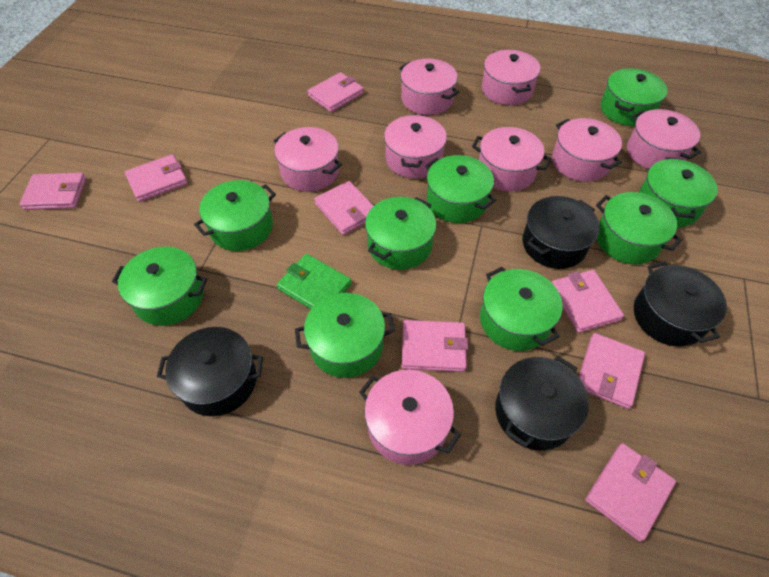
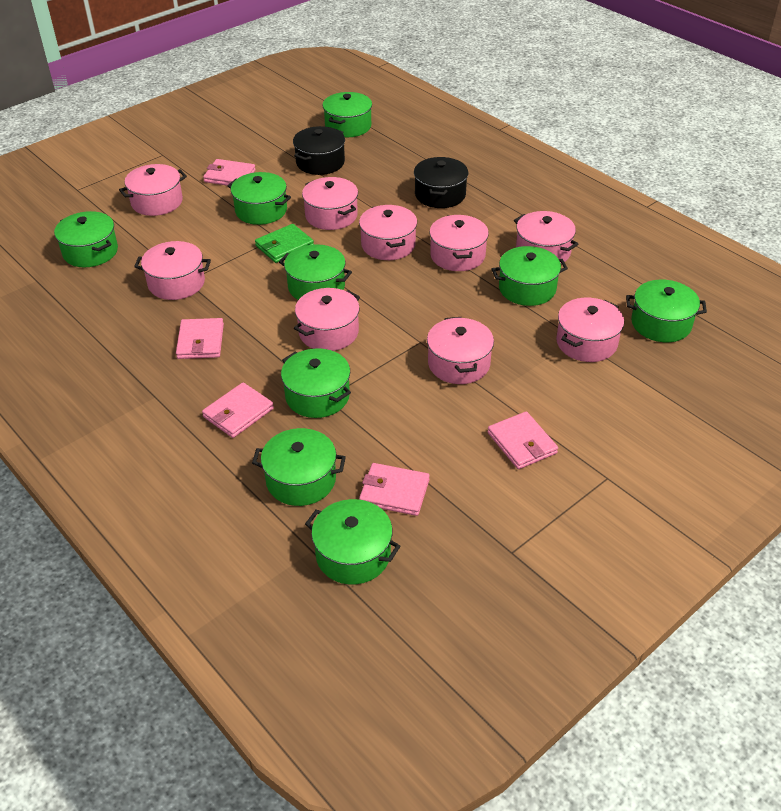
black pot: [157,327,263,416] [495,356,589,451] [523,196,600,269] [634,262,727,347] = 4 -> [293,126,345,175] [414,157,468,208] = 2
pink pot: [273,127,342,192] [359,370,461,465] [384,114,447,178] [399,58,459,115] [472,127,551,192] [482,50,540,105] [552,118,622,182] [627,109,701,169] = 8 -> [119,164,187,216] [134,241,211,300] [294,288,360,351] [302,177,358,230] [359,205,417,260] [427,317,494,384] [429,215,489,271] [514,211,578,264] [556,298,624,362] = 9
pink wallet: [19,173,86,210] [125,154,188,202] [307,72,364,112] [314,181,374,235] [401,320,468,372] [552,270,624,333] [579,333,645,409] [585,443,676,542] = 8 -> [176,318,224,359] [202,382,274,438] [203,159,256,185] [359,463,430,516] [488,411,558,469] = 5

